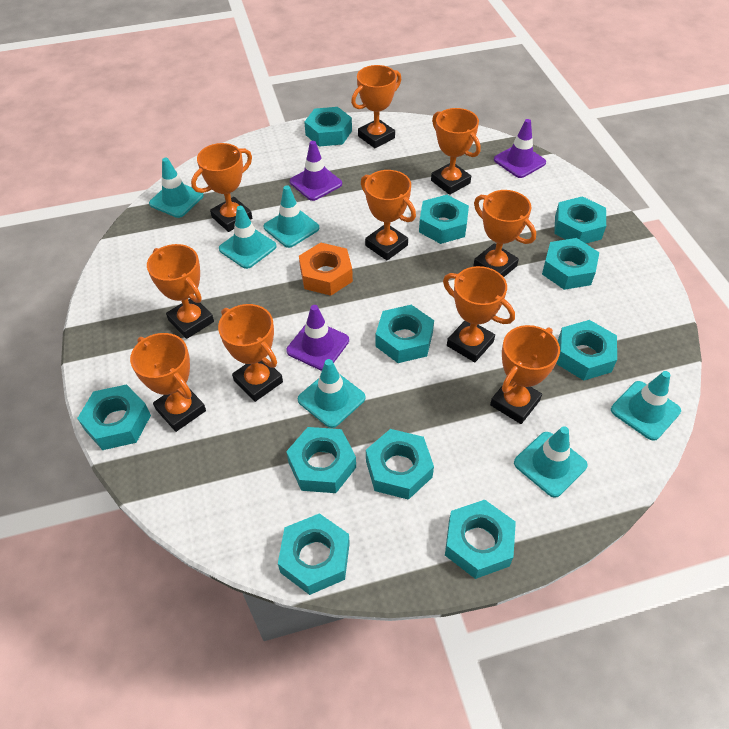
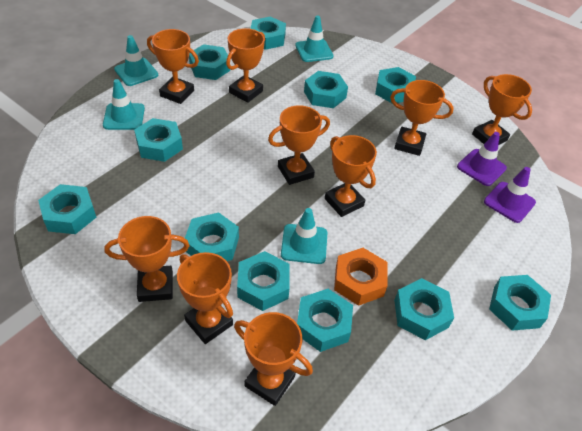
orange trophy: [130,333,206,432] [147,244,214,339] [191,143,252,232] [218,304,283,402] [351,65,401,148] [361,170,416,260] [431,108,481,195] [443,266,515,362] [473,190,536,277] [490,325,560,424] = 10 -> [104,216,190,302] [147,29,199,104] [177,252,233,344] [226,28,265,103] [234,312,313,406] [268,105,330,185] [325,135,377,217] [390,80,454,156] [472,74,532,145] = 9
purple traffic cone: [286,305,349,371] [290,141,342,201] [494,119,546,178] = 3 -> [457,132,507,186] [484,167,536,223] = 2
turquoise traffic cone: [149,158,204,218] [219,206,277,269] [263,185,319,248] [298,359,366,428] [514,427,588,498] [611,371,681,441] = 6 -> [103,79,145,130] [114,35,158,86] [281,208,327,264] [295,16,333,62] = 4

